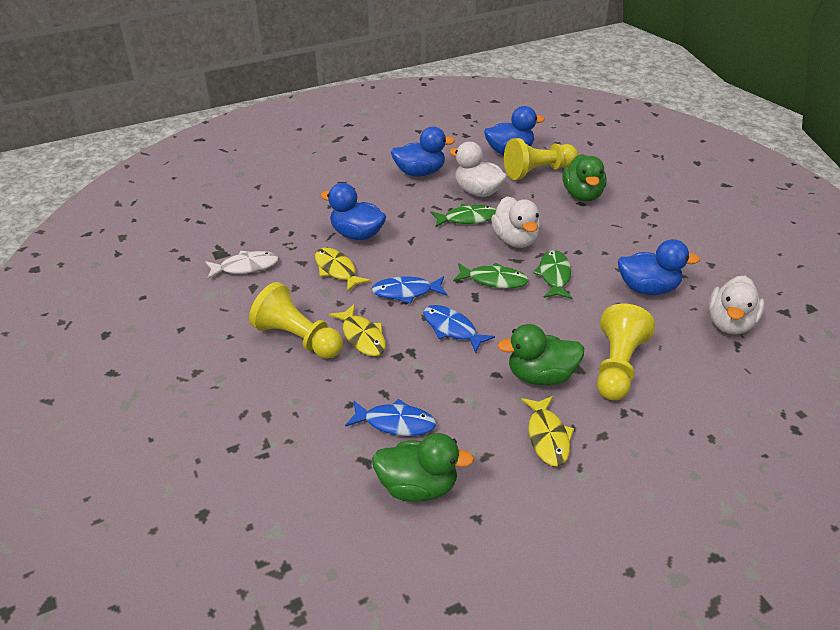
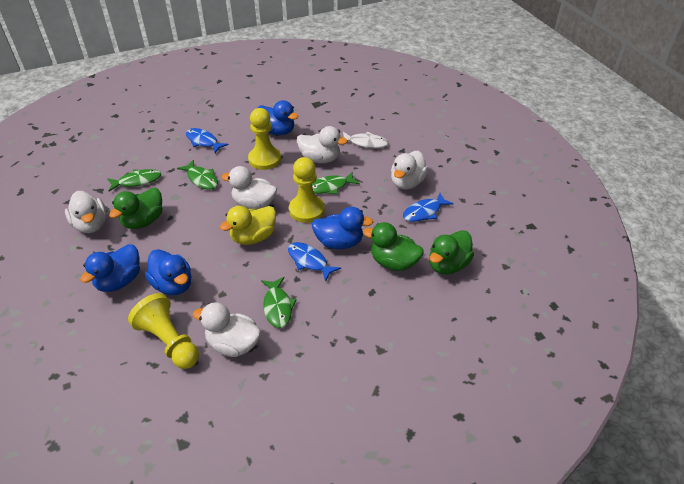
green fish: [431,204,496,228] [453,263,529,289] [533,250,572,299] = 3 -> [107,169,162,191] [177,160,218,190] [261,277,296,328] [312,172,360,194] = 4
white duck: [449,142,507,197] [491,196,540,248] [708,276,765,335] = 3 -> [65,191,106,233] [193,302,261,357] [222,166,277,210] [297,126,348,163] [391,151,428,190] = 5
yellow duck: none = 0 -> [220,206,276,245] = 1
yellow fish: [315,247,371,292] [329,304,386,356] [521,396,574,467] = 3 -> none = 0

